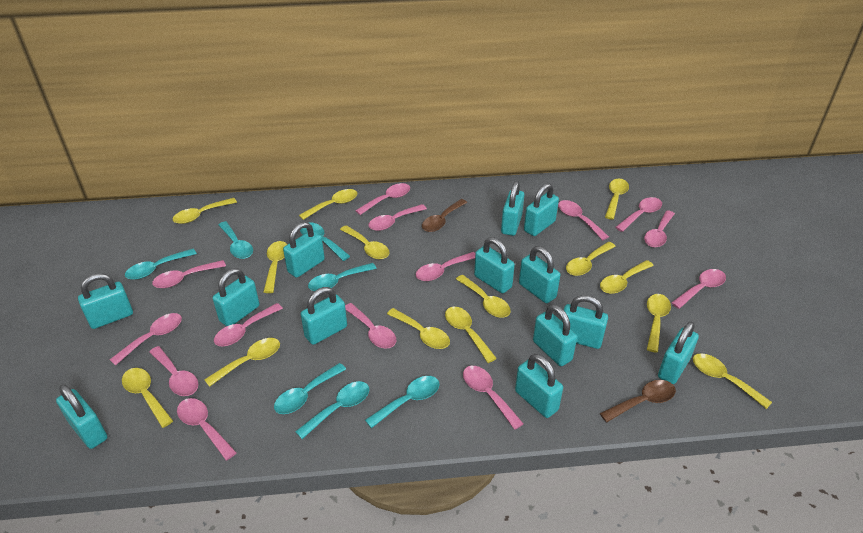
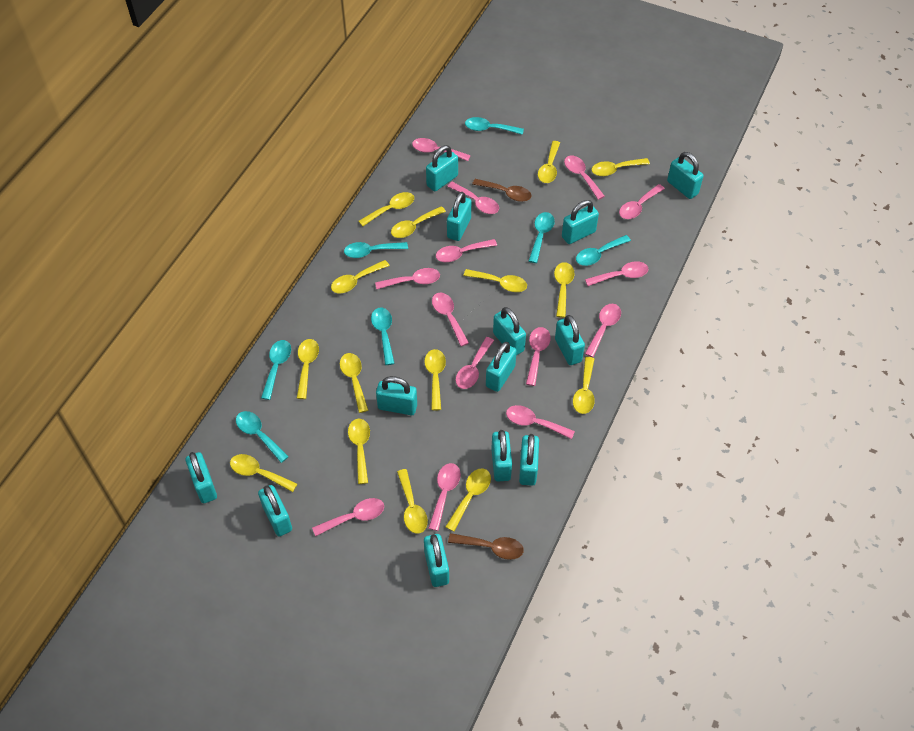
yellow spoon: [122,368,173,428] [173,198,237,224] [204,338,280,387] [263,241,287,293] [299,189,357,220] [340,225,389,259] [387,308,450,349] [445,307,497,363] [456,275,511,318] [566,242,616,276] [600,260,654,294] [605,179,629,220] [647,294,671,353] [693,353,772,409] = 14 -> [230,454,297,492] [297,339,319,399] [331,260,390,293] [340,353,368,413] [348,419,370,484] [359,192,414,226] [391,206,446,238] [397,469,428,534] [424,349,446,410] [445,468,491,532] [464,269,527,292] [538,141,560,183] [554,262,575,318] [573,357,595,414] [591,158,650,176] = 15

